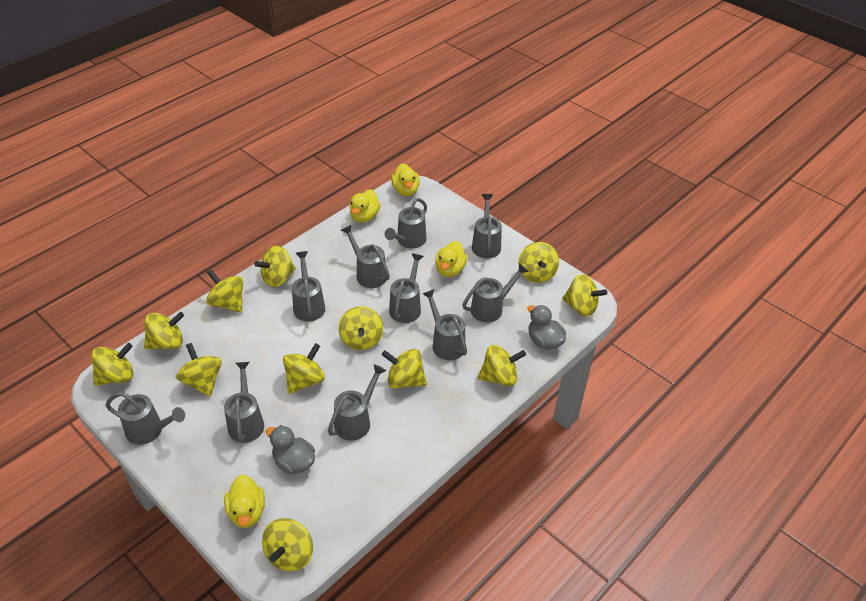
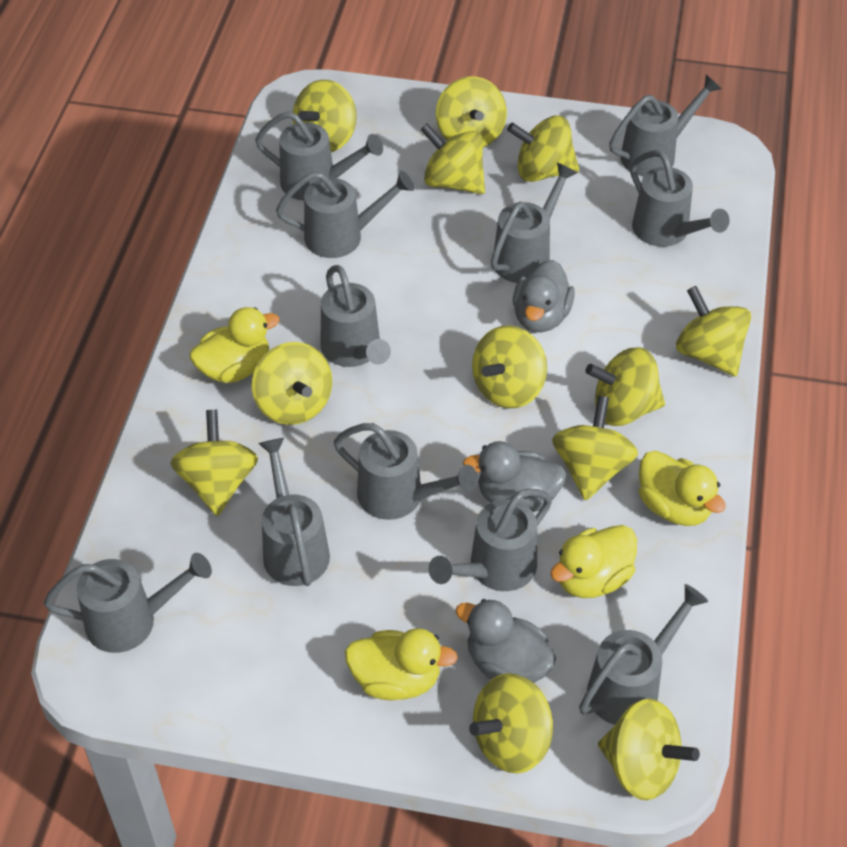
grey duck: [266,425,315,475] [528,305,566,350] = 2 -> [455,599,556,683] [463,441,567,512] [513,260,575,332] = 3
grey watering can: [106,392,185,445] [224,362,264,443] [292,251,325,321] [328,364,387,441] [341,225,390,288] [385,198,427,248] [389,253,424,323] [423,289,467,360] [462,263,529,322] [472,194,502,259] = 10 -> [44,553,212,653] [255,111,383,201] [258,438,330,586] [276,171,414,258] [321,265,391,367] [333,423,478,520] [429,489,552,591] [491,163,577,283] [579,584,708,725] [609,75,722,176] [630,150,729,247] = 11

